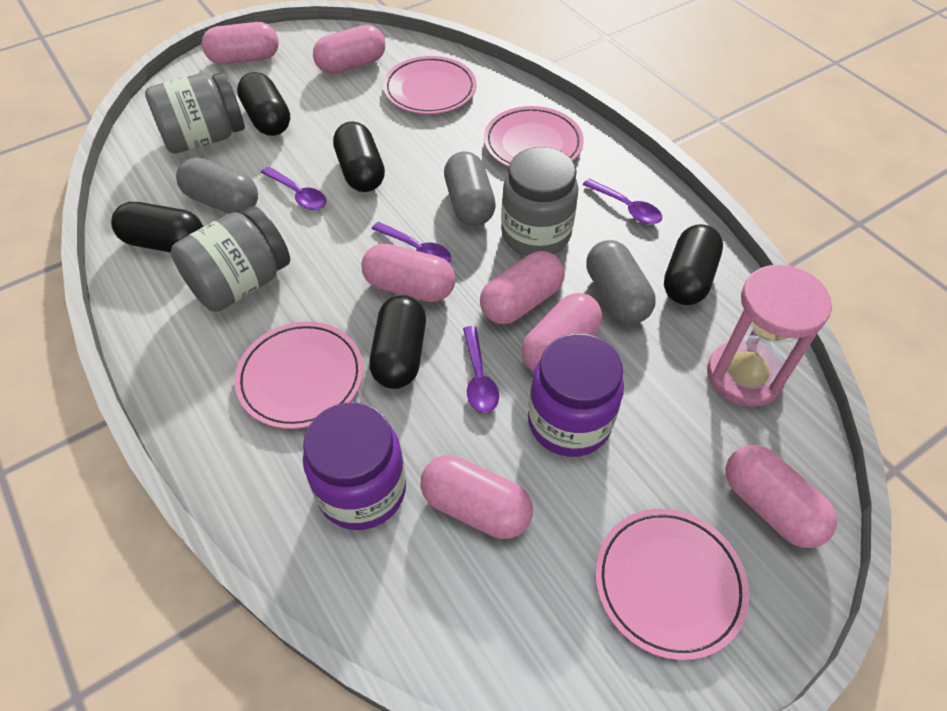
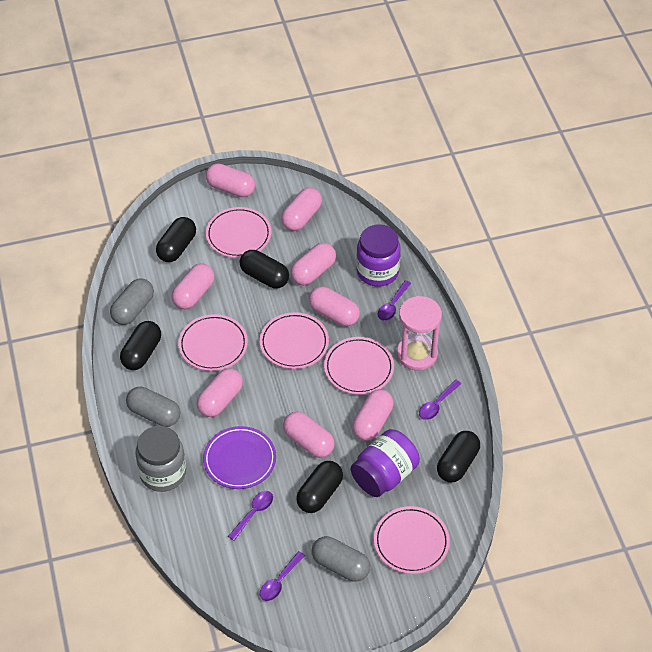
grey jar: [145,72,245,153] [171,206,290,312] [501,147,578,256] = 3 -> [135,426,186,492] = 1
pink capsule: [202,22,279,65] [313,25,385,74] [361,244,455,302] [421,455,533,539] [480,251,564,324] [522,293,602,372] [726,445,837,548] = 7 -> [172,263,215,309] [197,368,243,417] [206,164,255,197] [281,188,322,231] [283,412,335,458] [291,243,336,286] [309,287,360,326] [352,389,394,441] = 8
pink plate: [234,321,364,429] [383,56,476,114] [484,106,584,167] [595,509,749,660] = 4 -> [178,314,248,371] [206,207,271,258] [260,312,329,369] [324,337,394,395] [374,506,450,574] = 5
purple plate: none = 0 -> [203,426,276,489] = 1

